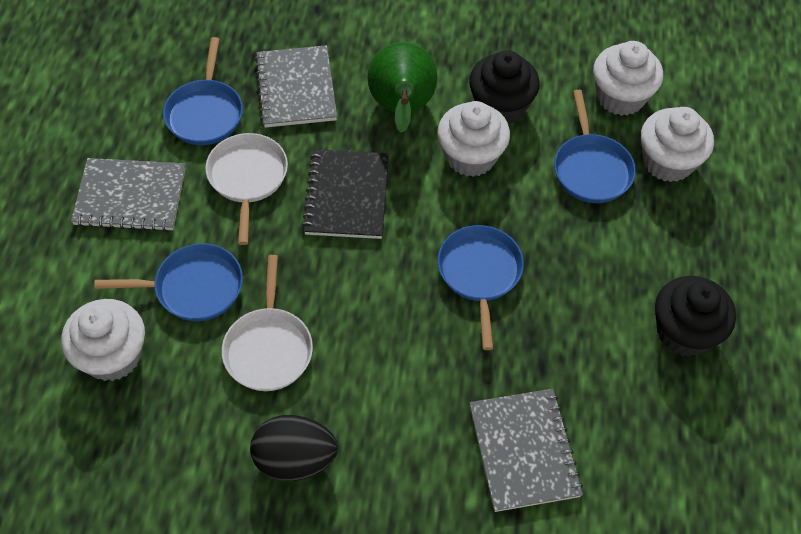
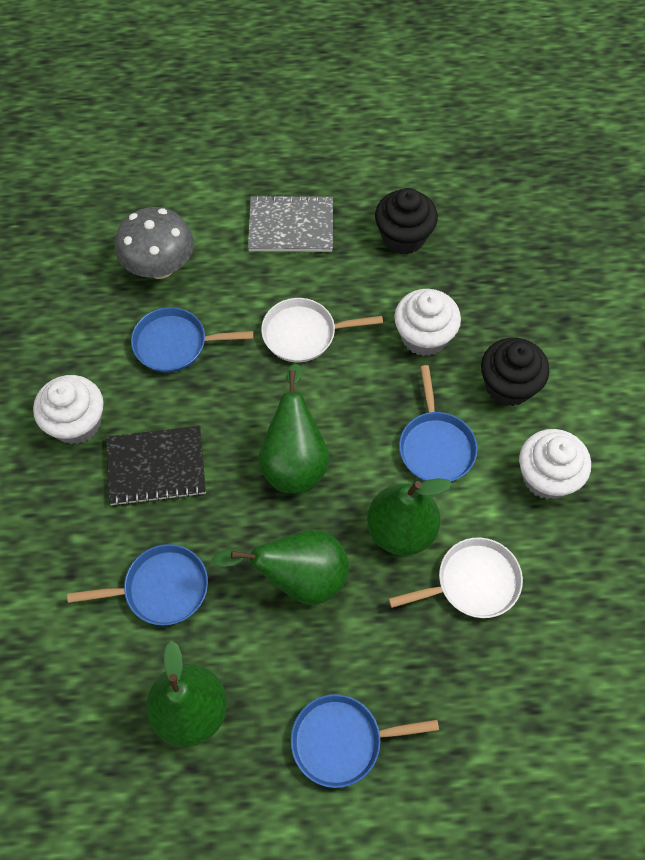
black egg: [250,415,338,481] = 1 -> none = 0
green pear: [367,42,438,133] = 1 -> [147,641,227,747] [211,530,349,605] [258,364,330,493] [367,478,452,555] = 4
grey mushroom: none = 0 -> [115,207,194,279] = 1
grey notebook: [71,158,186,232] [255,45,337,128] [470,389,583,512] = 3 -> [248,195,333,252] = 1
white cupcake: [61,299,145,381] [437,101,510,177] [593,41,663,116] [641,107,714,182] = 4 -> [33,375,104,444] [394,289,461,356] [519,429,591,500] = 3

